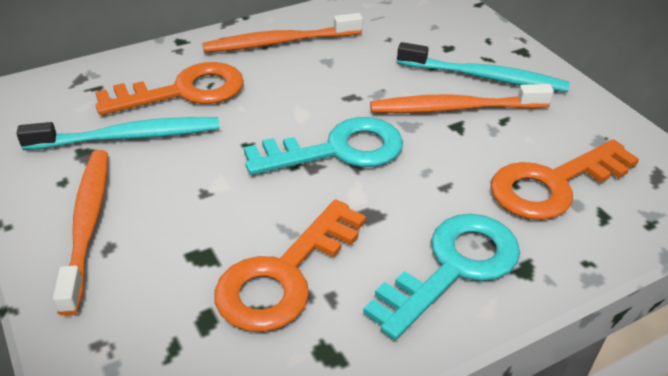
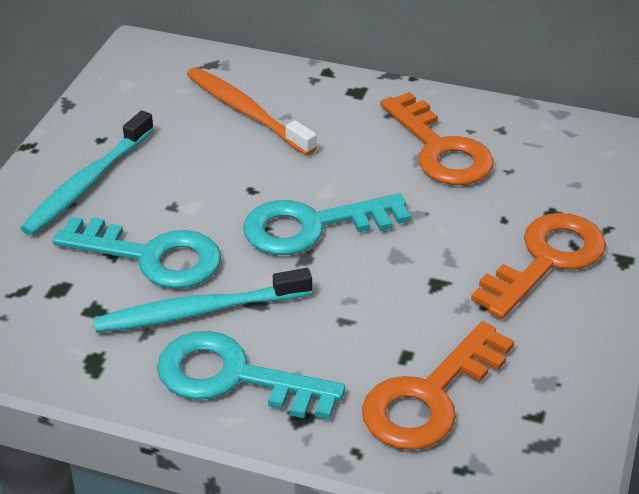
orange toothbrush: [53,150,108,316] [202,13,363,53] [370,84,554,113] = 3 -> [187,67,317,155] = 1
turquoise key: [244,117,403,175] [363,214,520,340] = 2 -> [53,217,221,289] [157,331,345,420] [243,193,410,255] = 3

